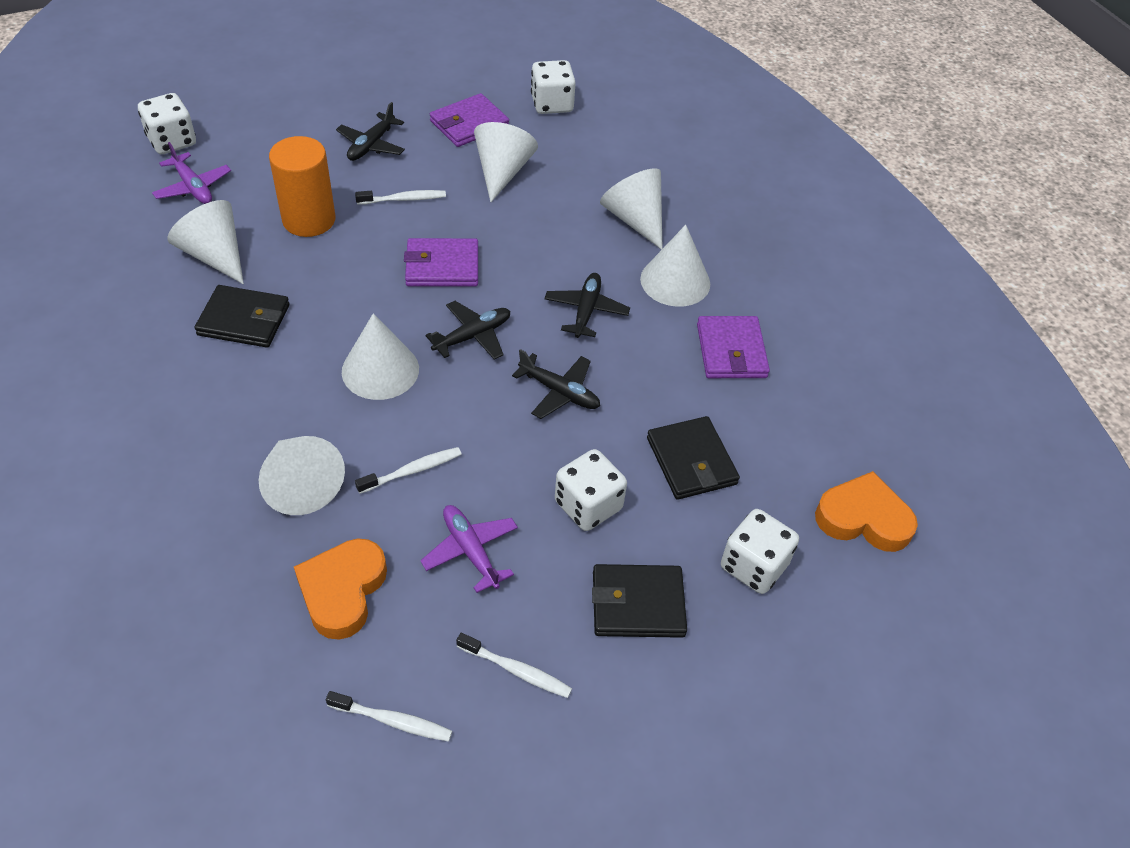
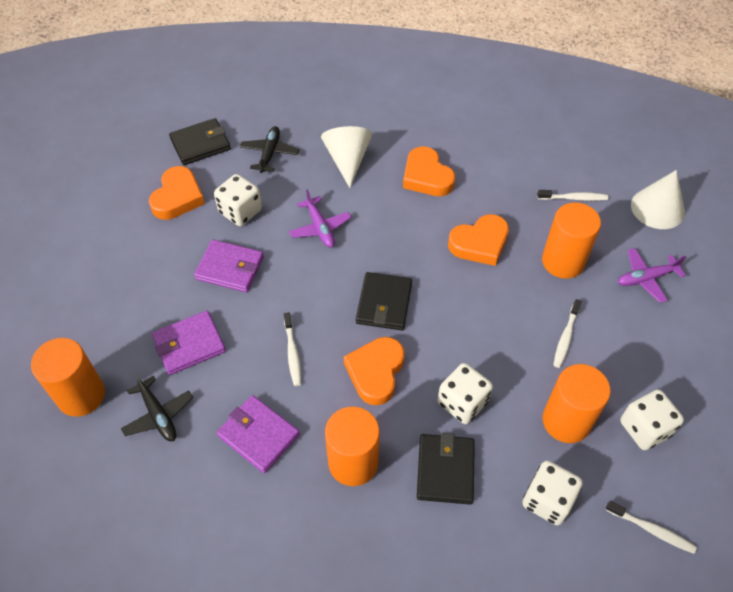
black plane: [336,102,405,161] [426,301,510,360] [512,349,600,419] [544,273,630,338] = 4 -> [121,373,193,441] [240,126,300,173] = 2
orange cylinder: [269,136,335,237] = 1 -> [31,338,105,417] [325,407,380,486] [542,202,601,279] [543,364,610,443] = 4
orange heart: [294,539,387,640] [815,471,918,552] = 2 -> [149,166,205,220] [344,337,405,405] [403,147,455,196] [448,214,509,266] = 4
white cone: [167,200,244,284] [259,436,345,515] [342,313,419,400] [474,122,538,202] [600,168,663,250] [640,225,710,307] = 6 -> [321,126,372,188] [631,170,685,229] = 2

